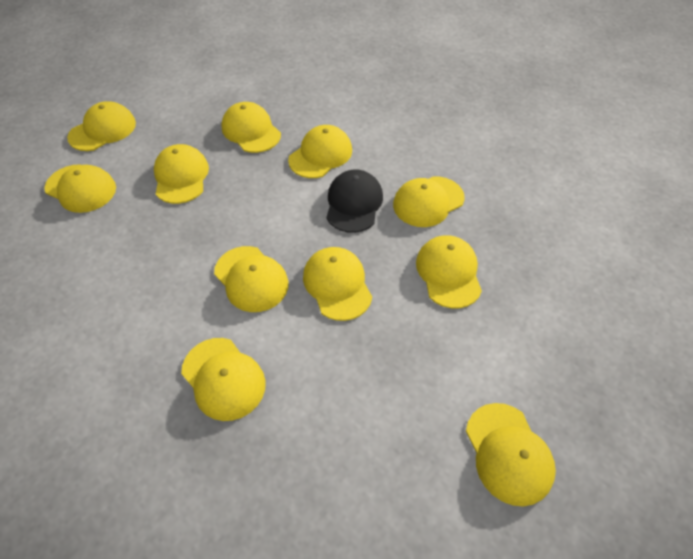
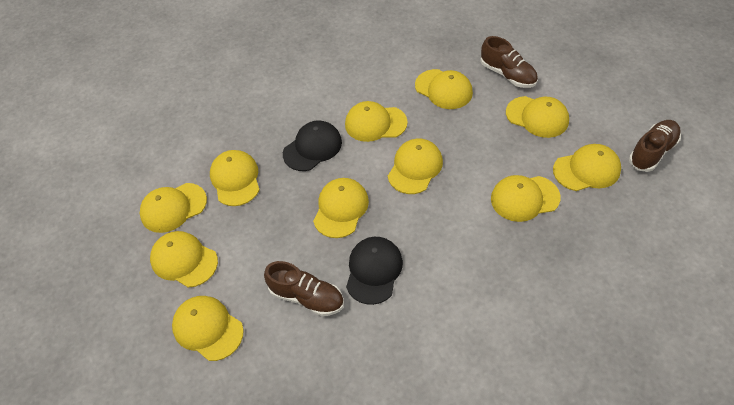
black cap: [326,170,383,233] = 1 -> [283,120,342,171] [346,237,403,305] = 2
brown shoe: none = 0 -> [264,261,344,316] [480,36,538,88] [629,120,681,172] = 3

